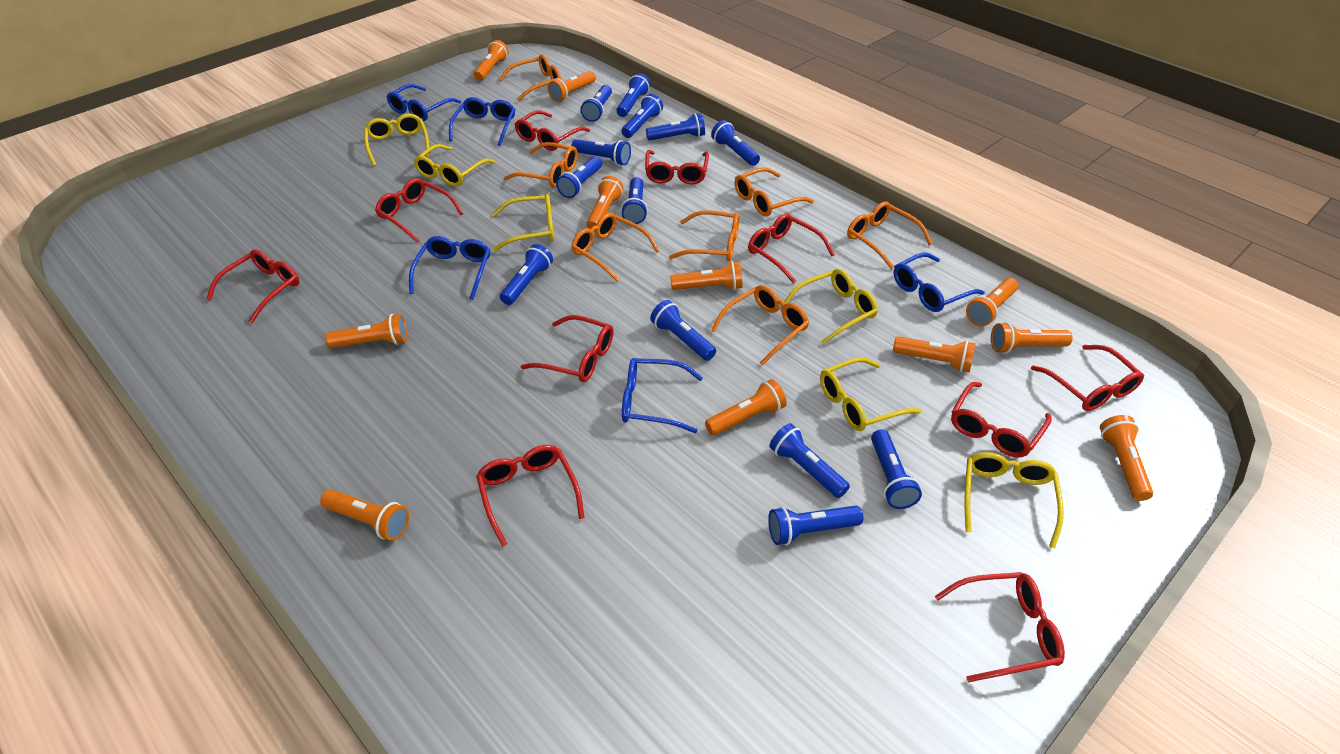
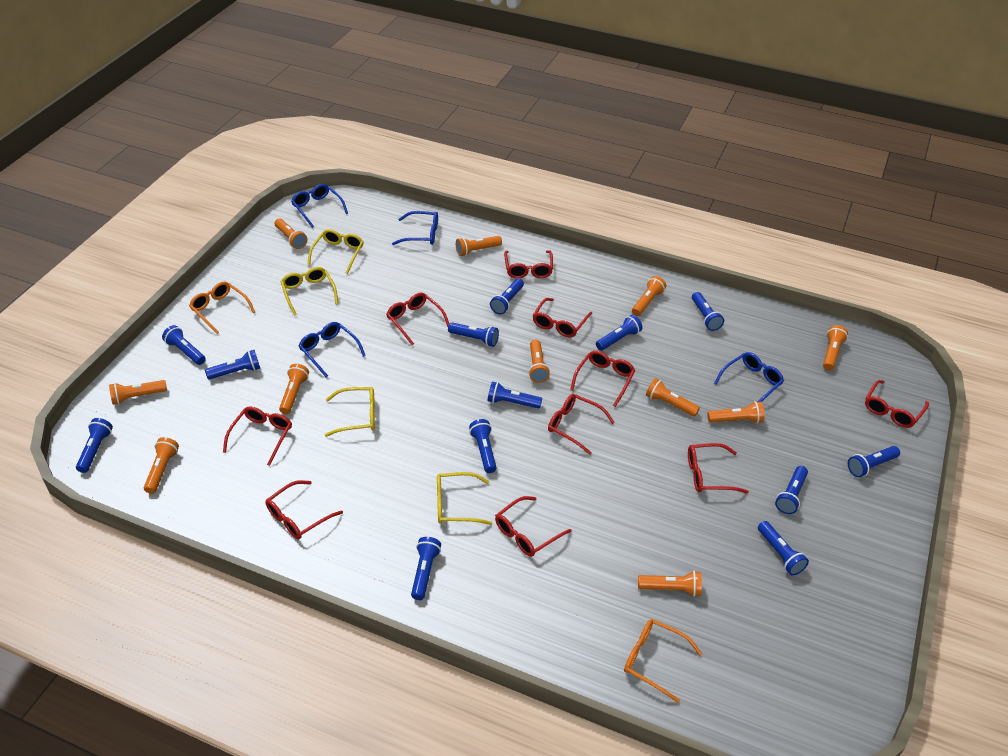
blue glasses: [387,84,461,121] [409,236,491,300] [449,97,515,146] [622,358,703,433] [894,253,985,312] = 5 -> [291,184,348,228] [299,322,366,377] [392,211,438,245] [714,352,784,402] = 4
orange glasses: [499,54,561,101] [504,142,578,188] [571,213,659,282] [669,210,740,262] [711,285,809,366] [734,167,814,216] [847,201,933,270] = 7 -> [189,282,255,334] [624,619,702,703] = 2
yellow glasses: [364,114,430,166] [414,144,495,187] [492,194,554,251] [784,269,878,345] [820,357,921,431] [964,452,1064,548] = 6 -> [281,267,338,315] [308,229,363,274] [324,387,375,437] [437,472,492,525] = 4

